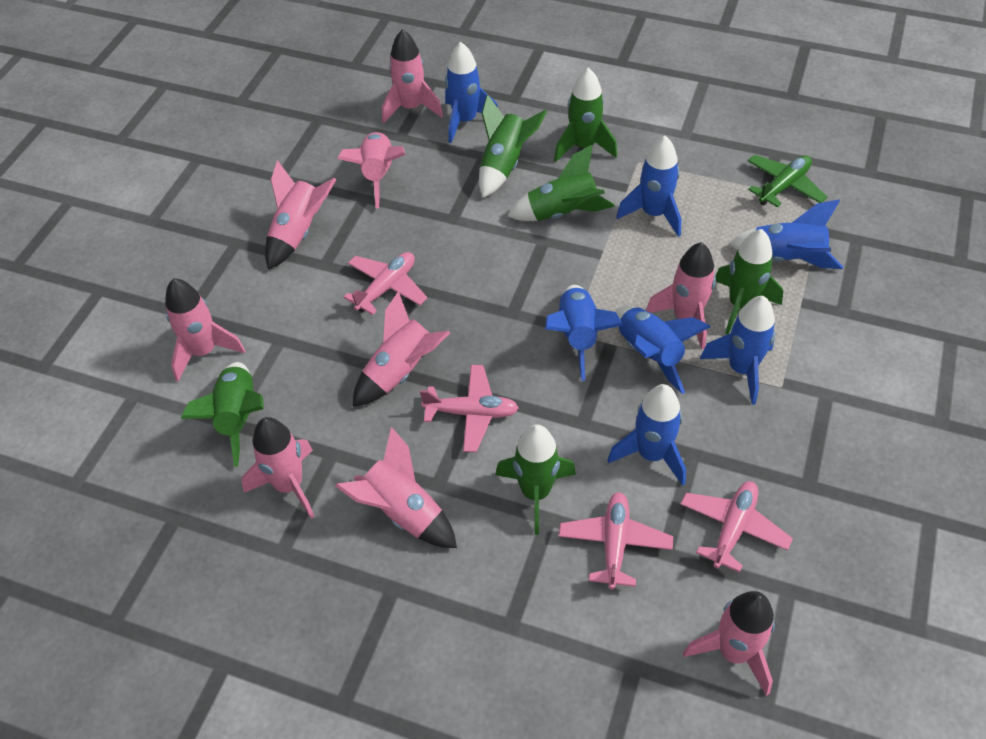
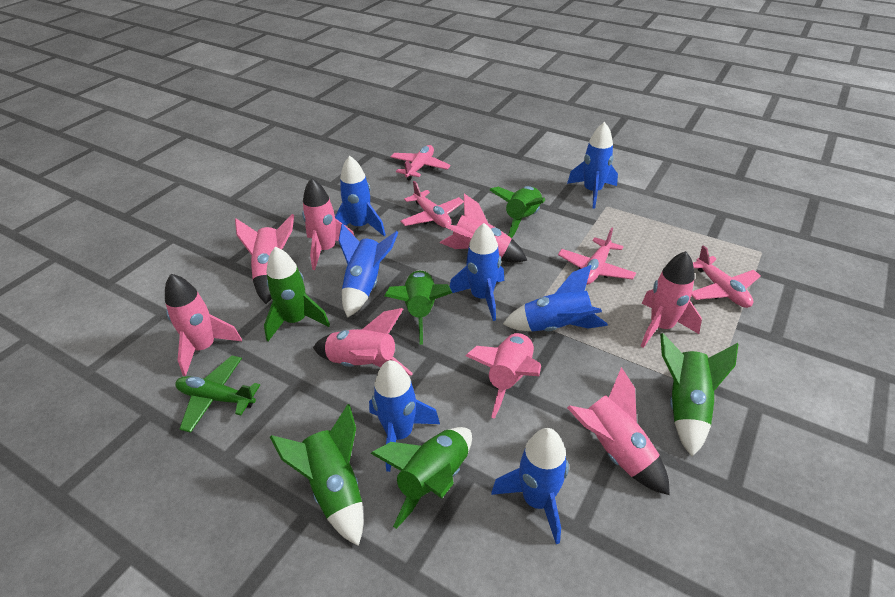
pink rocket: [165,278,246,381] [242,417,315,519] [265,160,336,270] [335,427,457,548] [337,132,405,209] [353,291,450,407] [382,29,443,123] [646,242,716,349] [683,591,775,696] = 9 -> [165,274,242,376] [235,214,294,304] [302,178,354,270] [313,308,413,376] [440,194,527,263] [466,332,541,419] [567,367,670,495] [641,251,702,348] = 8

